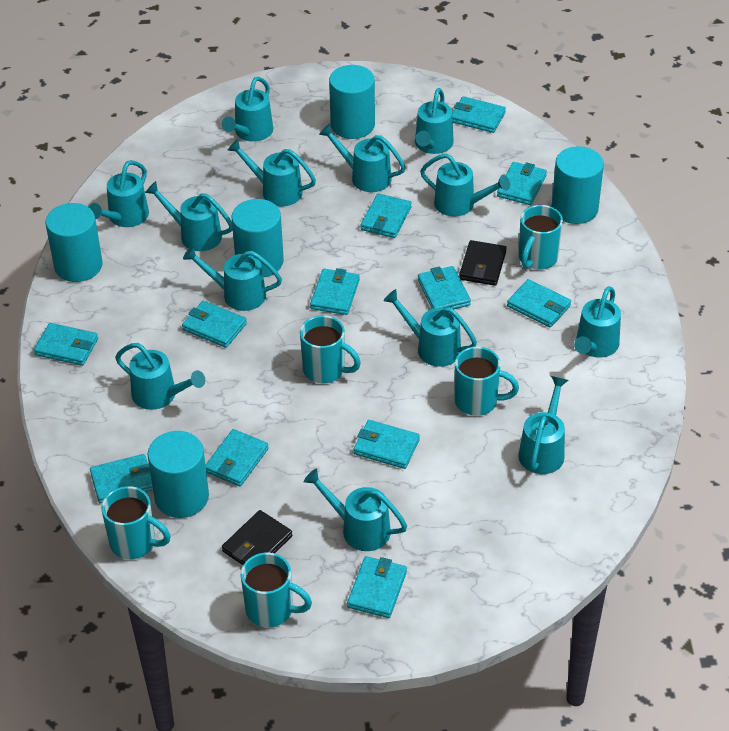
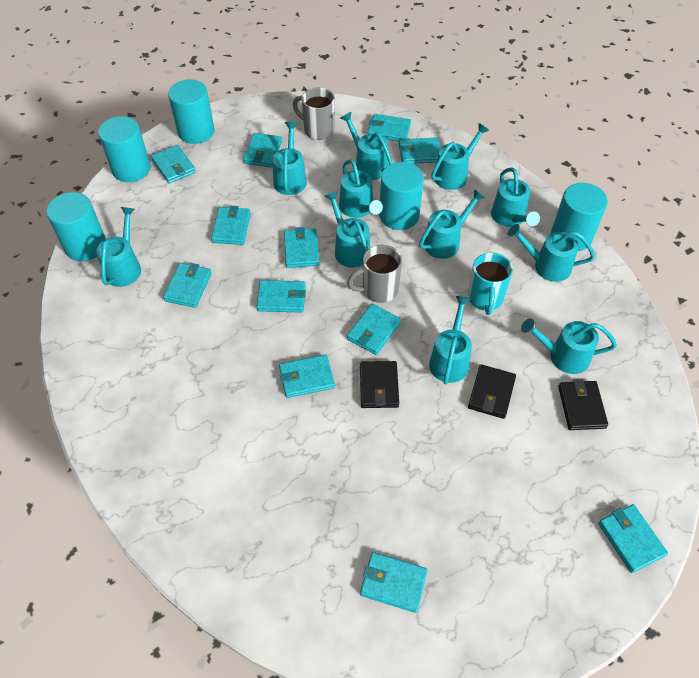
black wallet: [222,510,292,565] [459,240,506,286] = 2 -> [360,361,399,408] [468,364,516,419] [558,379,608,430] = 3
grey mug: none = 0 -> [293,88,335,140] [347,245,402,303] = 2
turquoise mug: [101,486,171,559] [241,553,312,627] [300,315,361,383] [454,347,519,416] [519,205,563,270] = 5 -> [468,253,513,315] = 1
turquoise watering can: [89,160,149,227] [115,343,205,410] [145,181,233,251] [183,246,282,311] [222,77,273,142] [227,139,316,206] [304,469,407,551] [319,124,406,192] [384,289,477,367] [415,88,454,154] [420,153,510,217] [518,376,568,474] [574,286,621,358] = 13 -> [96,207,141,287] [273,122,307,195] [325,191,370,268] [339,159,383,218] [341,112,393,180] [419,189,485,259] [429,296,472,384] [431,123,489,190] [491,168,540,227] [508,224,595,282] [521,318,617,374] = 11

